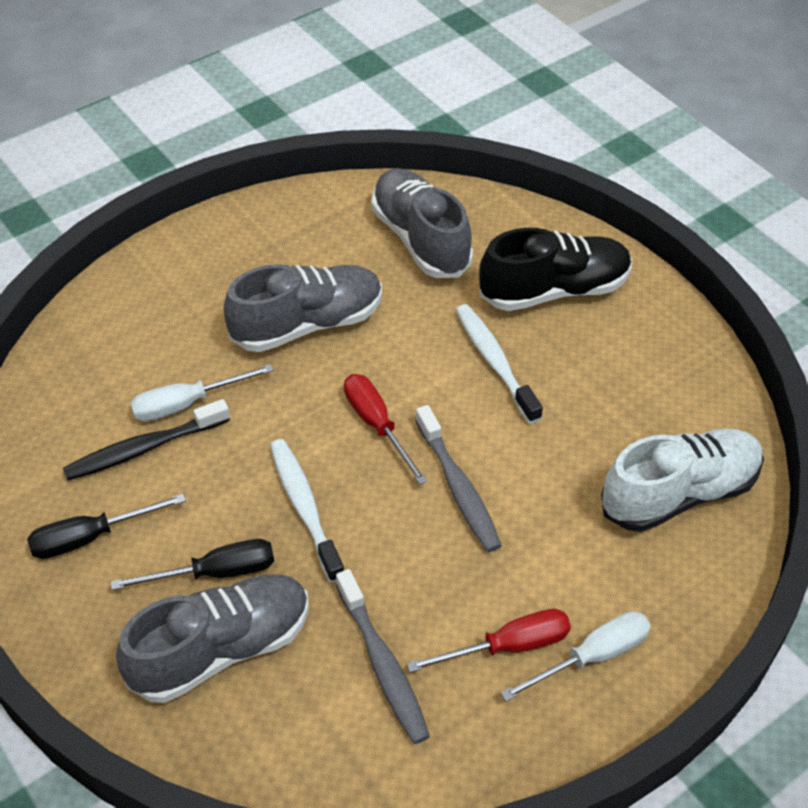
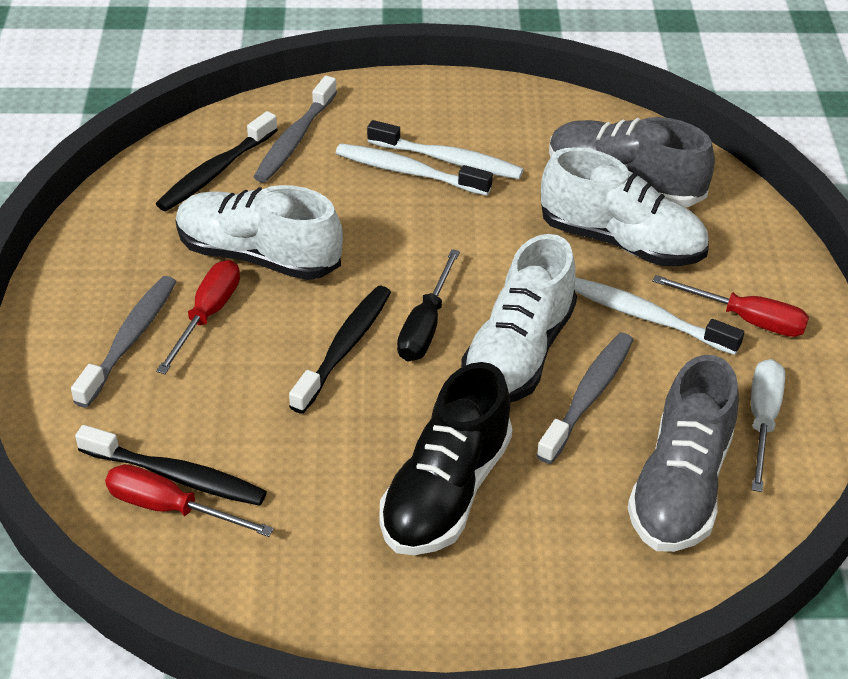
black screwdriver: [27,494,186,559] [111,539,274,590] = 2 -> [397,249,460,361] = 1
black toothbrush: [63,399,230,480] = 1 -> [75,425,267,506] [156,111,278,211] [289,286,391,414] = 3
grey shoe: [116,574,309,703] [223,264,382,352] [371,168,473,278] = 3 -> [549,117,715,207] [627,355,739,552] = 2
grey toothbrush: [336,569,430,744] [415,405,502,552] = 2 -> [71,276,176,408] [254,76,337,183] [536,333,633,464] = 3
red screwdriver: [344,374,428,485] [407,609,571,672] = 2 -> [105,464,274,537] [156,260,240,374] [652,275,809,337] = 3
white screwdriver: [130,364,274,422] [500,611,651,701] = 2 -> [751,359,785,492] = 1
white shoe: [601,428,764,532] = 1 -> [176,185,343,280] [461,234,577,402] [541,147,709,266] = 3
white toothbrush: [270,439,344,583] [456,304,543,424] = 2 -> [336,143,493,196] [367,120,524,179] [574,277,744,355] = 3

